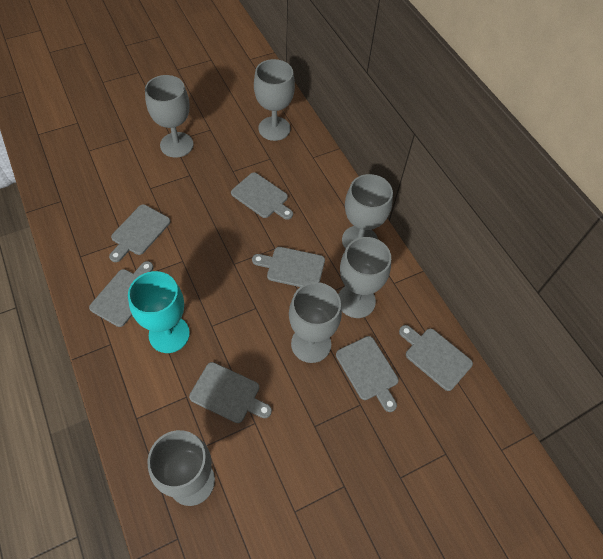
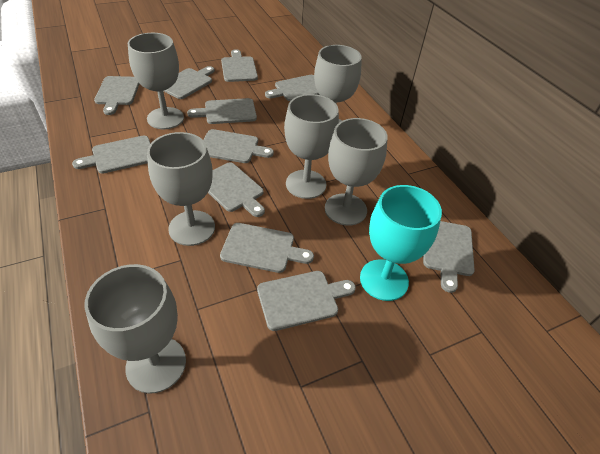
grey cutting board: [89,261,154,327] [109,204,171,262] [189,362,272,423] [231,172,293,220] [252,247,325,287] [336,336,399,412] [399,325,473,391] = 7 -> [72,136,151,174] [94,76,139,115] [164,66,215,99] [187,98,257,124] [203,129,274,163] [208,162,265,217] [220,223,314,273] [221,49,258,82] [257,271,356,331] [265,75,320,101] [423,221,475,293] = 11

